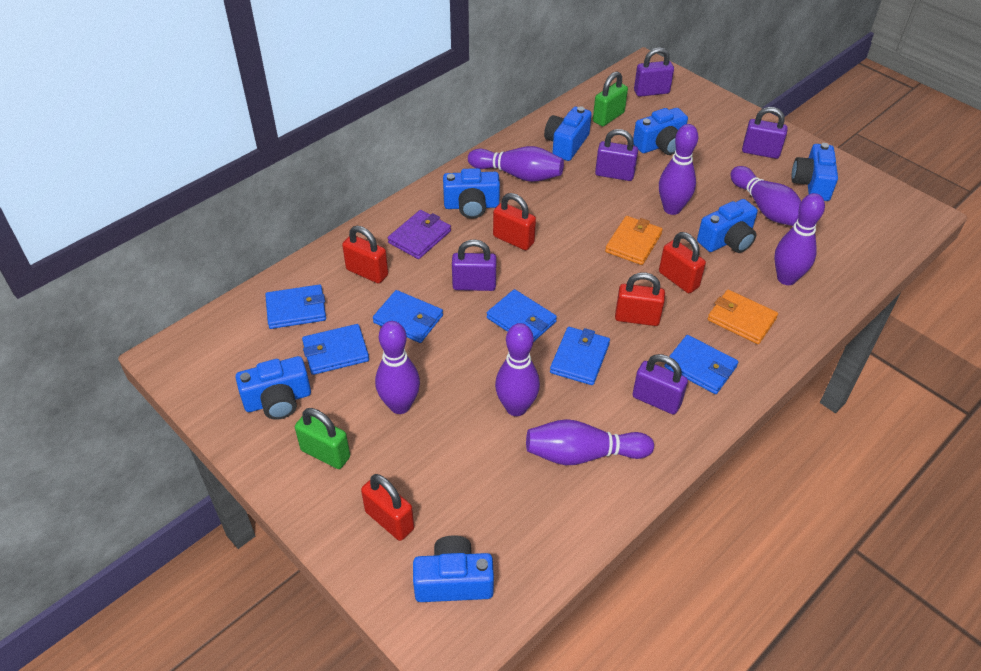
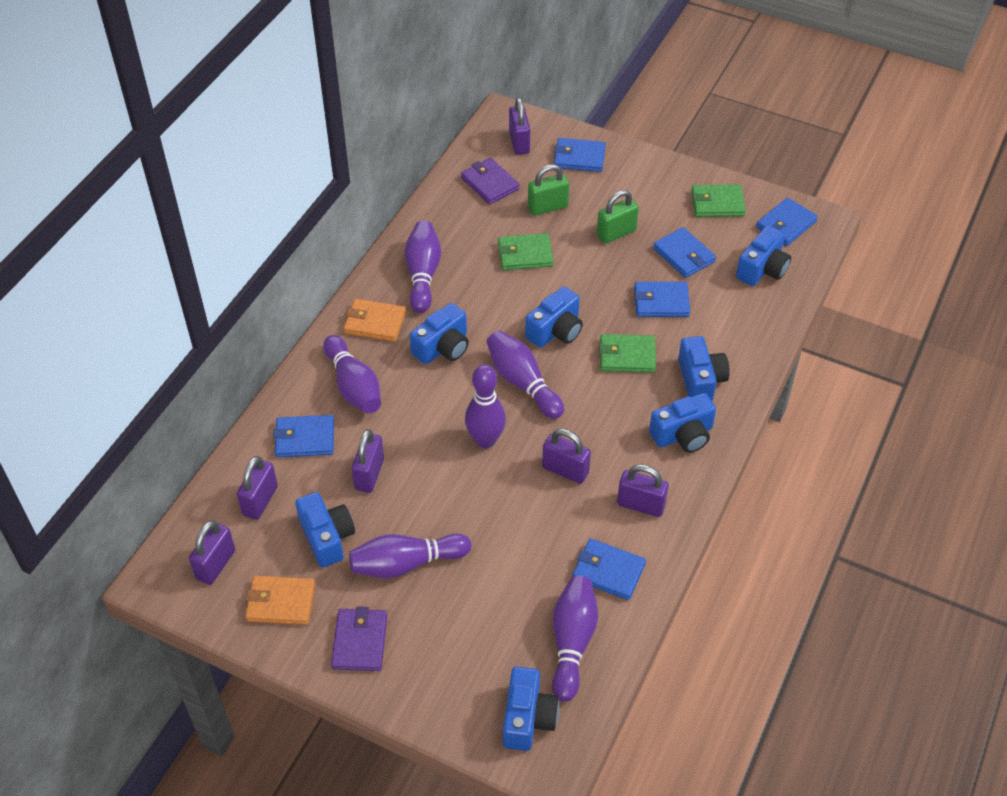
green wallet: none = 0 -> [498,233,553,270] [599,334,656,373] [691,184,746,217] = 3
purple bowling pin: [375,321,420,414] [468,146,564,182] [495,323,540,416] [526,419,654,465] [659,124,698,215] [730,166,801,226] [774,193,825,285] = 7 -> [323,335,381,414] [349,533,471,578] [405,221,441,313] [465,364,506,448] [487,330,564,419] [552,576,598,702] = 6
purple padlock: [452,239,497,291] [595,129,638,181] [632,354,688,415] [634,47,674,97] [742,107,788,159] = 5 -> [189,520,235,585] [237,456,278,520] [352,429,384,493] [509,98,530,155] [542,429,591,484] [617,464,669,517] = 6
purple wallet: [388,210,451,259] = 1 -> [331,606,387,671] [461,158,520,205] = 2
red padlock: [342,226,388,284] [361,474,414,541] [493,193,536,250] [615,273,665,326] [659,232,706,293] = 5 -> none = 0

